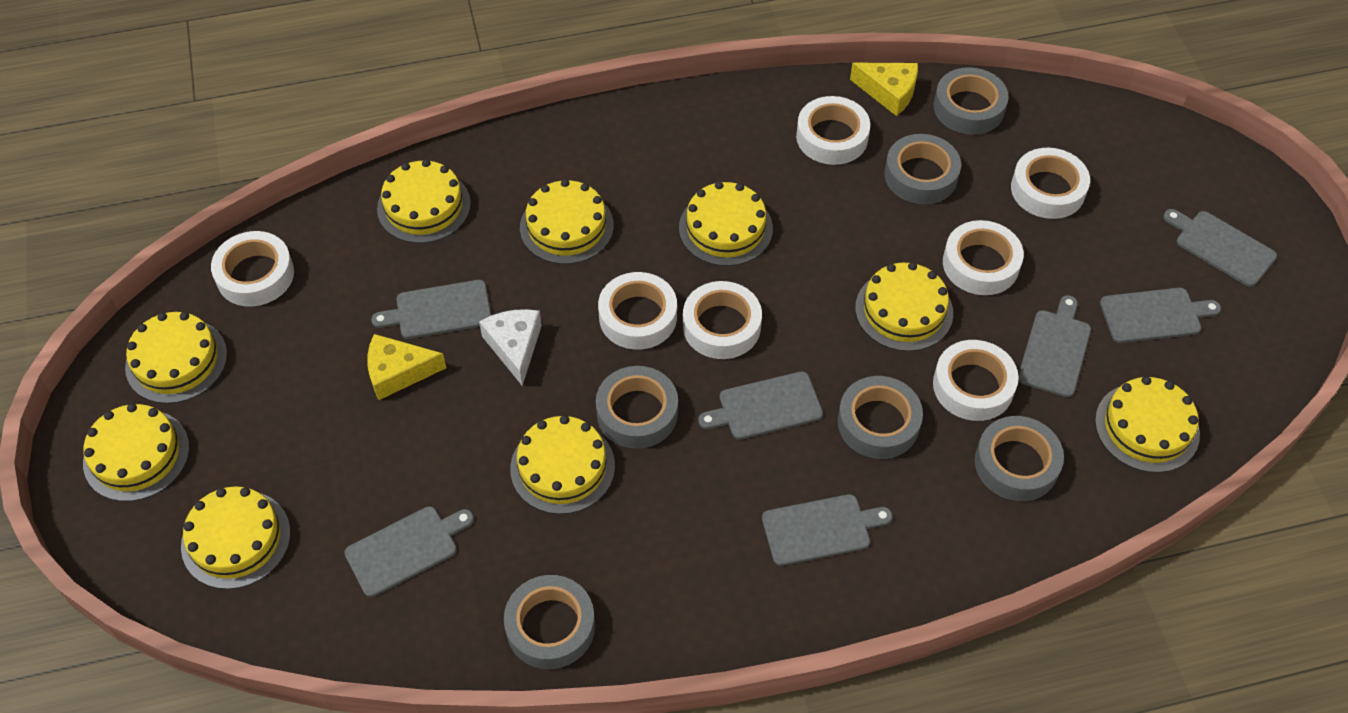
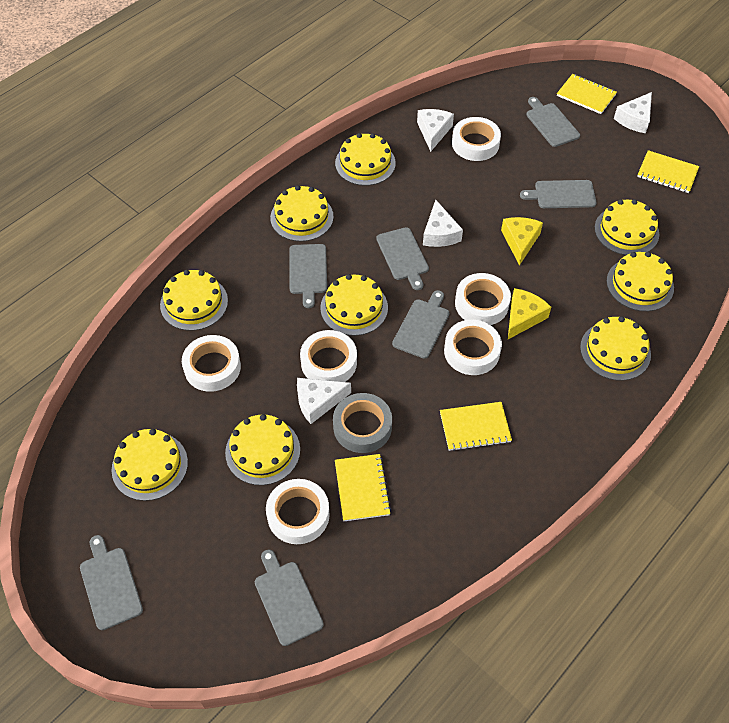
grey tape: [504,575,595,669] [596,366,678,449] [838,376,923,459] [884,134,961,204] [934,67,1009,135] [975,416,1064,501] = 6 -> [333,393,392,453] = 1
white cheese: [479,309,542,386] = 1 -> [297,378,351,424] [417,109,454,152] [423,200,463,247] [614,92,652,133] = 4
white tape: [211,231,294,306] [598,272,677,350] [683,281,762,359] [796,96,870,165] [933,340,1019,421] [943,220,1024,295] [1011,148,1090,219] = 7 -> [182,335,241,392] [266,479,330,544] [300,330,357,382] [444,320,502,375] [452,117,501,161] [455,273,511,325] = 6
yellow notebook: none = 0 -> [335,454,391,521] [440,402,512,451] [557,74,617,114] [637,150,699,193] = 4

